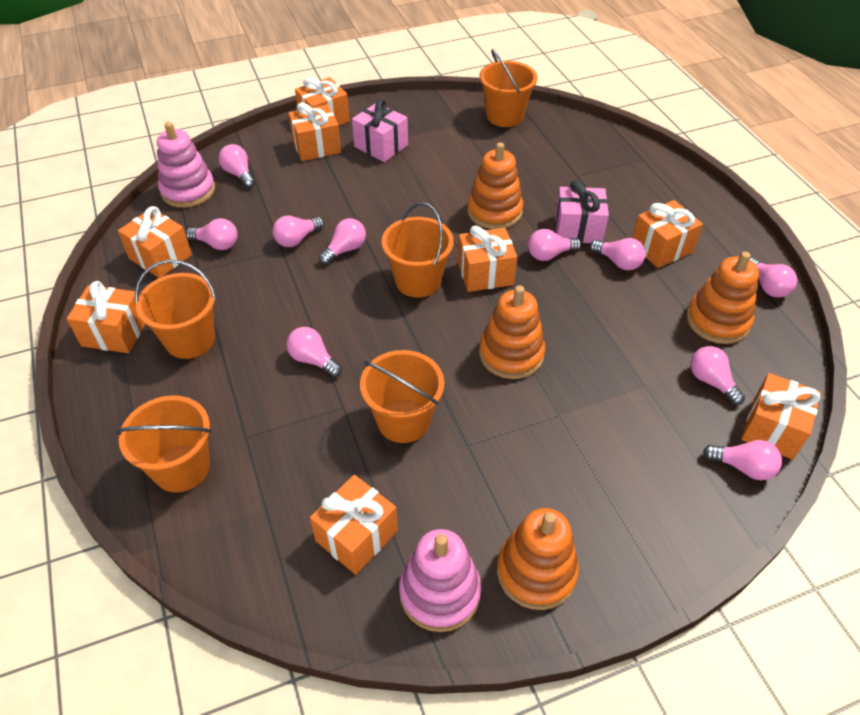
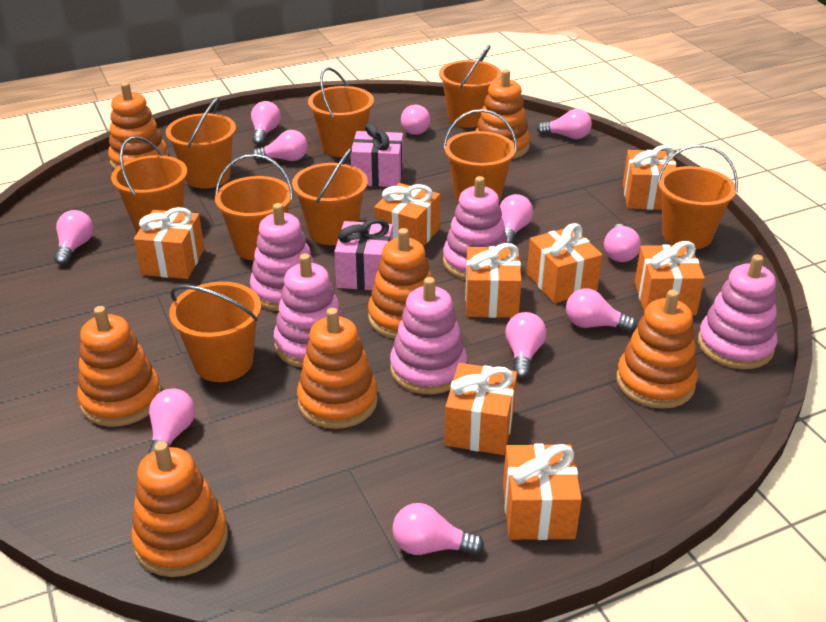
orange bucket: [115,395,211,493] [135,260,217,359] [360,350,444,443] [382,202,454,298] [479,49,537,127] = 5 -> [111,136,188,232] [166,97,236,189] [169,282,261,382] [215,154,294,260] [292,148,368,245] [308,67,374,157] [439,45,502,128] [443,109,517,203] [657,145,738,249] = 9
orange stacking toy: [467,142,523,229] [479,285,545,379] [497,508,579,610] [686,251,759,344] = 4 -> [77,306,161,427] [108,82,168,170] [131,441,228,577] [297,308,378,429] [368,228,432,339] [475,69,530,159] [616,290,698,409] = 7
pink light bulb: [186,218,238,250] [218,144,255,188] [273,216,324,247] [287,327,342,377] [319,218,366,265] [528,229,581,261] [590,238,646,270] [690,346,745,405] [703,440,782,480] [750,258,797,298] = 10 -> [54,210,94,265] [147,389,195,455] [251,101,281,145] [252,130,308,161] [392,503,484,555] [401,105,430,135] [500,194,533,243] [505,312,546,379] [537,109,592,139] [566,288,637,332] [604,224,641,262] = 11
pink stacking toy: [157,122,215,208] [399,529,481,632] = 2 -> [250,203,315,311] [273,253,344,368] [390,277,467,394] [443,176,508,280] [698,255,778,369] = 5

